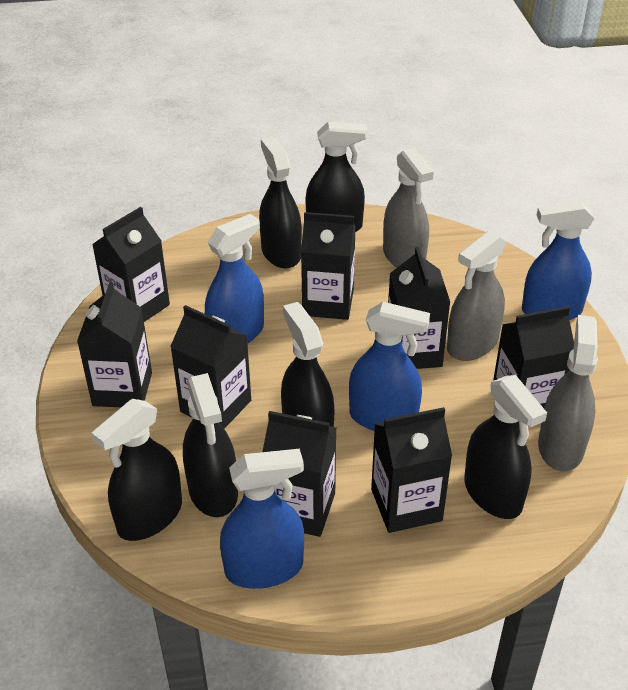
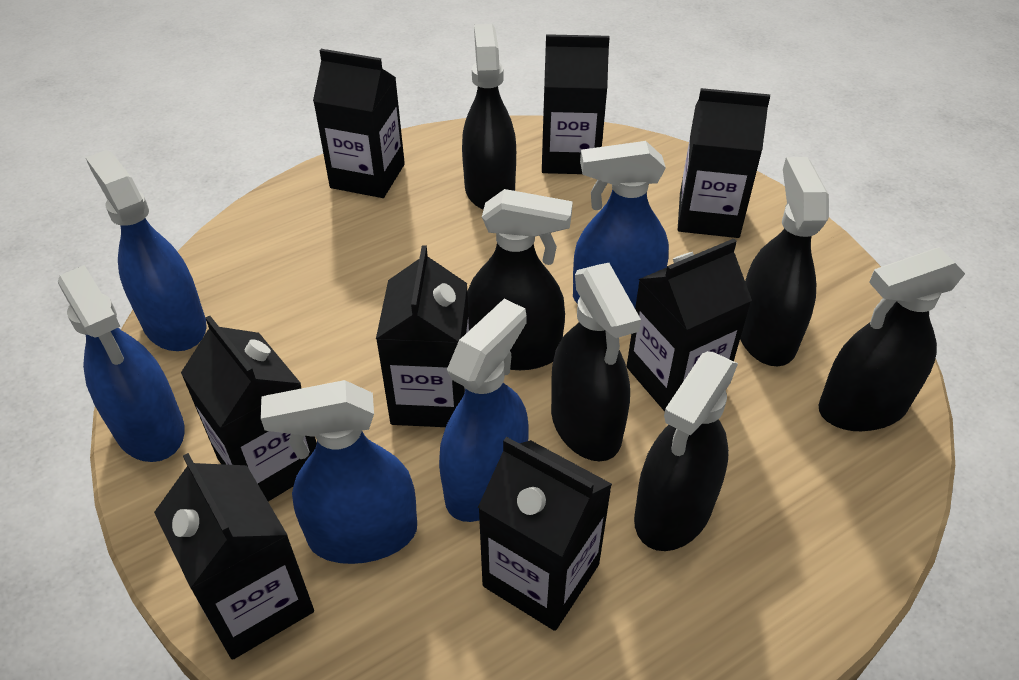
blue spray bottle: [205,214,264,344] [220,449,304,589] [349,302,430,431] [522,201,594,320] = 4 -> [58,265,185,462] [85,150,206,351] [261,380,417,564] [439,299,529,522] [573,141,669,308] = 5
grey spray bottle: [383,148,434,268] [447,231,506,361] [538,315,598,471] = 3 -> none = 0

